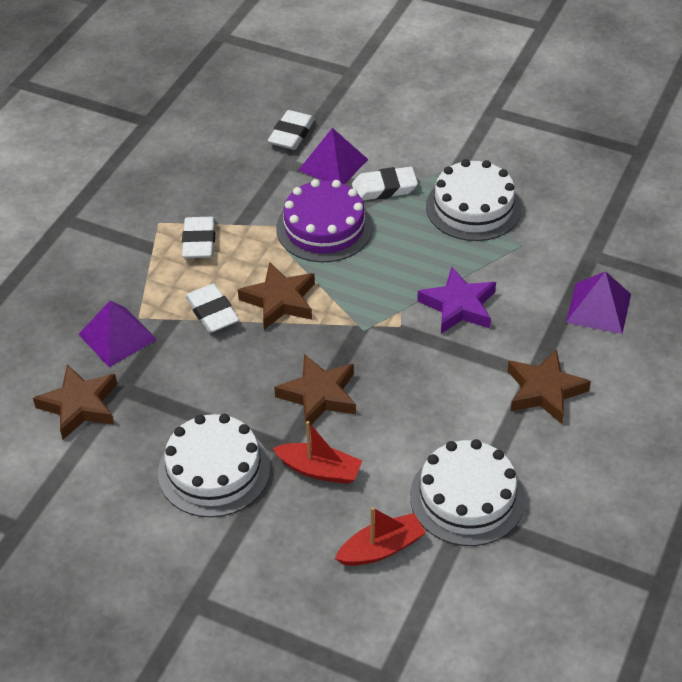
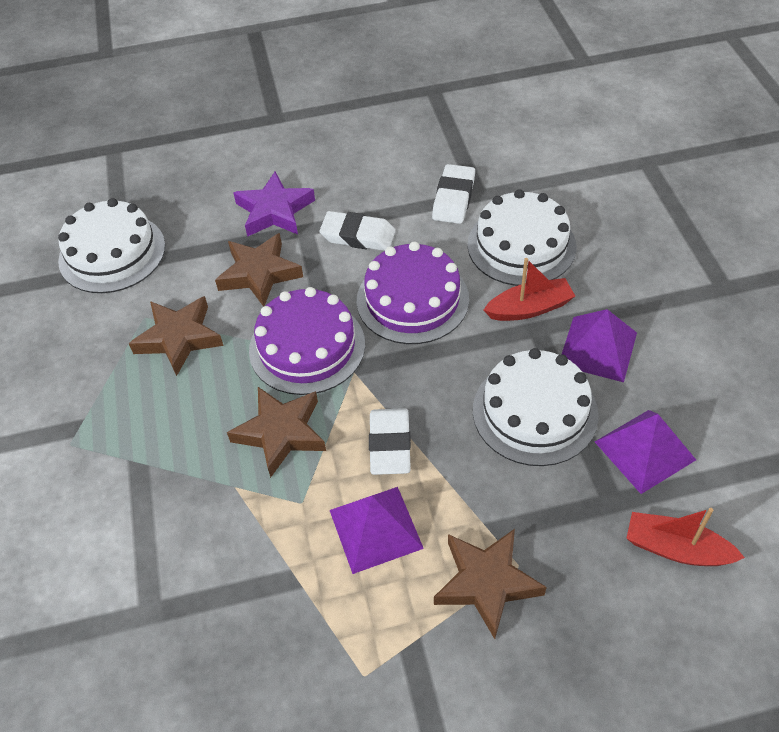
purple cake: [276,179,373,262] = 1 -> [249,287,365,395] [357,242,469,344] = 2
white eraser: [182,217,215,258] [185,284,239,333] [268,110,315,150] [352,167,418,201] = 4 -> [319,211,395,251] [369,408,411,475] [432,164,475,224] = 3

